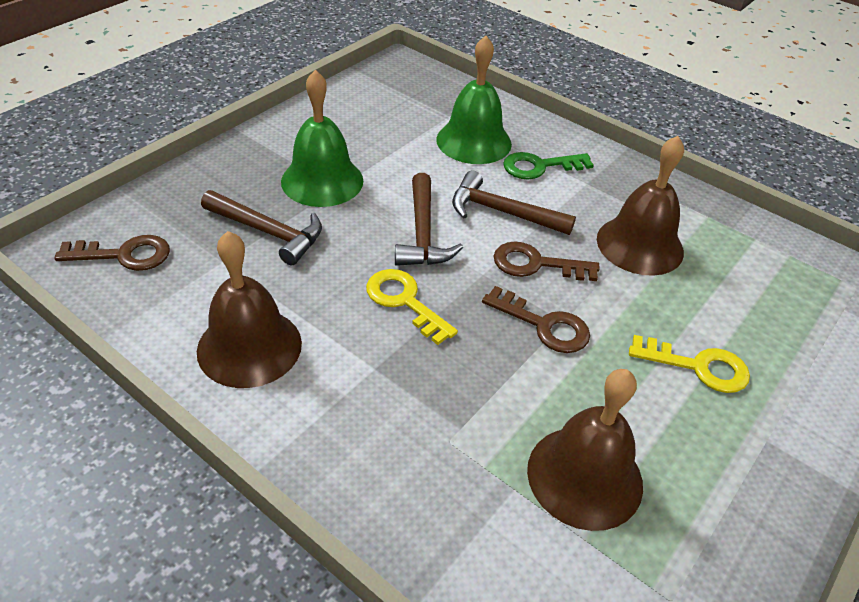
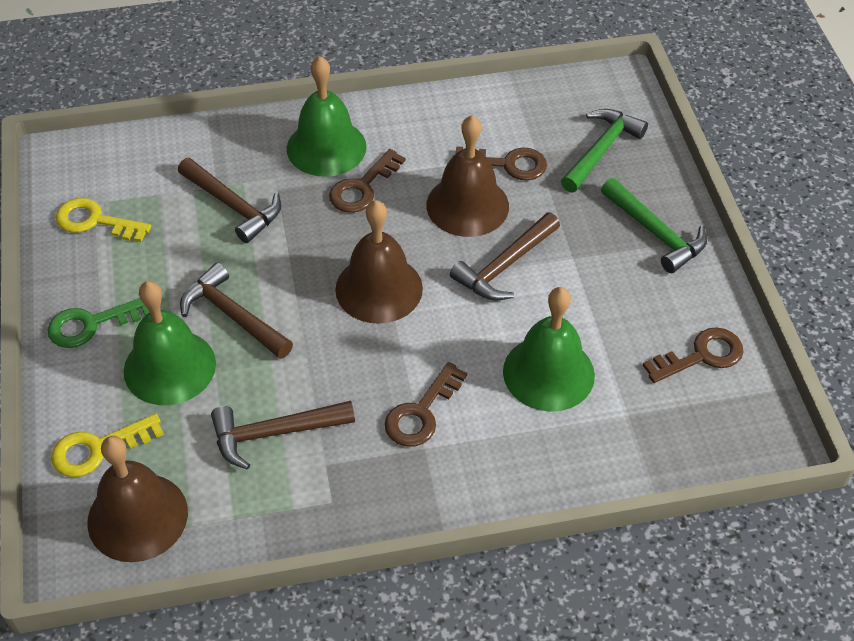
brown hammer: [201,190,322,265] [395,173,463,266] [452,170,576,235] = 3 -> [178,158,281,243] [180,263,293,359] [211,401,355,470] [450,212,560,301] = 4
brown key: [54,235,170,271] [482,286,590,353] [494,241,600,281] = 3 -> [329,149,406,213] [384,362,467,447] [453,146,547,181] [643,327,744,383] = 4
green bell: [281,70,363,207] [436,36,512,164] = 2 -> [124,281,216,405] [287,56,367,177] [503,287,595,412] = 3
green hammer: none = 0 -> [561,109,648,193] [601,178,707,273] = 2

